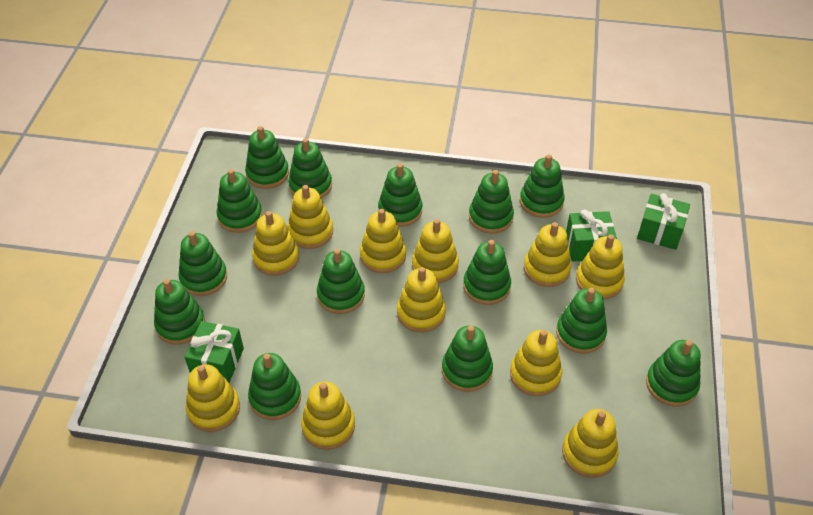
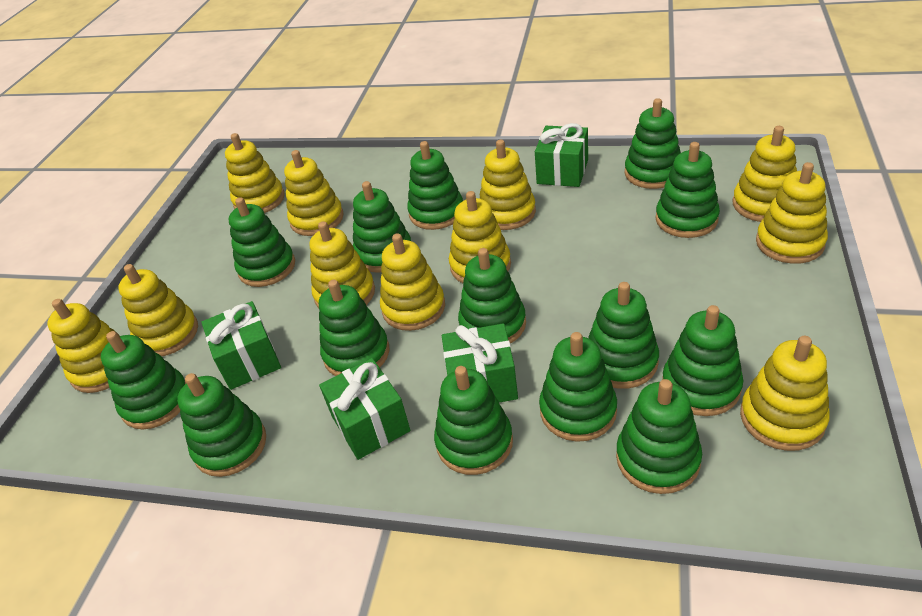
green gift: [185,321,244,382] [566,209,617,262] [637,193,690,250] = 3 -> [201,301,281,390] [319,358,410,460] [442,323,518,403] [535,123,588,187] = 4

